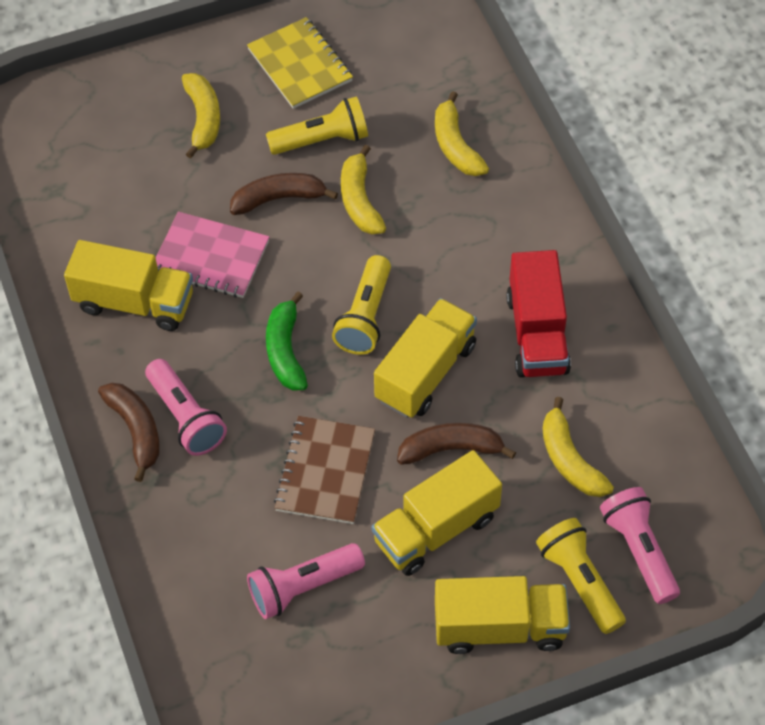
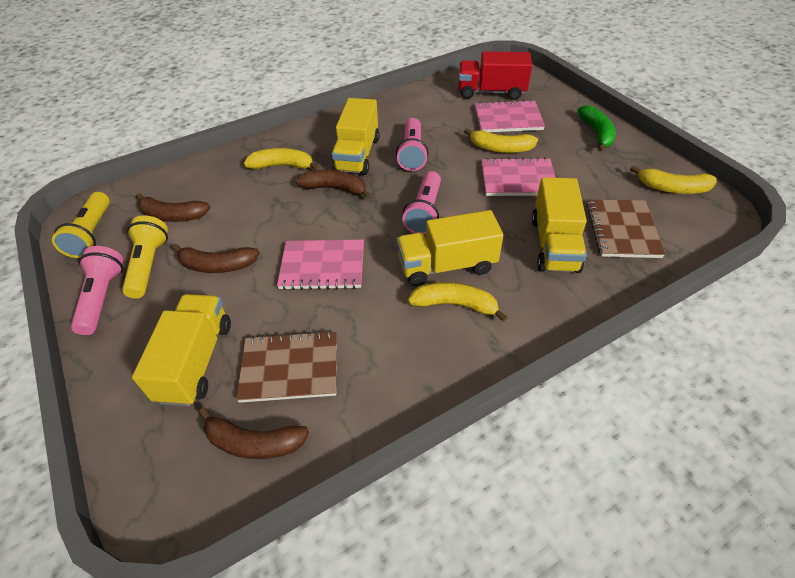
brown banana: [98,383,160,482] [230,173,338,215] [397,423,516,465] = 3 -> [136,193,211,222] [172,244,259,273] [199,408,309,459] [296,170,371,199] = 4
brown notebook: [274,416,375,524] = 1 -> [236,330,337,403] [587,199,666,258] = 2
pink notebook: [156,212,269,298] = 1 -> [277,239,364,290] [475,100,545,132] [482,157,556,196] = 3
yellow flashlight: [266,96,368,155] [332,255,391,355] [536,518,626,634] = 3 -> [52,192,110,258] [122,215,168,299] = 2
yellow notebook: [247,17,353,109] = 1 -> none = 0

